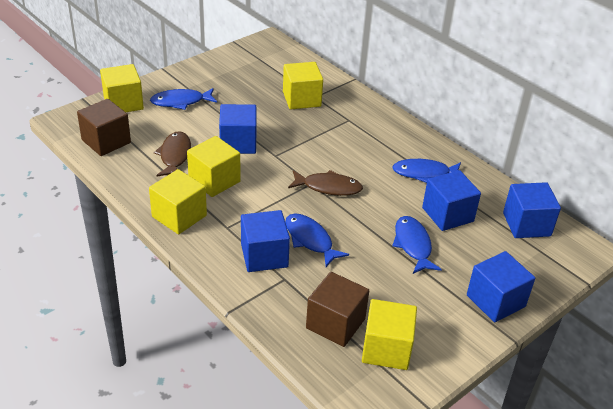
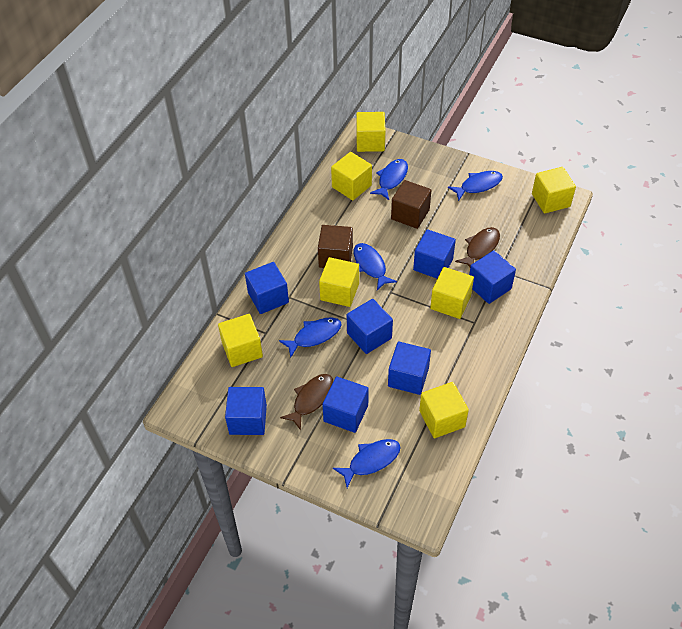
blue cube: [219,104,256,154] [241,210,290,272] [422,170,481,231] [467,251,535,322] [503,182,561,238] = 5 -> [225,387,267,435] [245,262,289,314] [322,376,369,433] [347,299,393,354] [388,341,431,395] [413,229,456,279] [469,250,516,304] = 7
blue fish: [150,88,217,110] [285,213,349,267] [392,159,461,183] [392,216,442,274] = 4 -> [279,317,342,358] [333,439,401,488] [354,243,397,290] [370,159,408,200] [448,171,503,201] = 5
yellow cube: [100,64,144,112] [149,169,207,234] [187,136,241,197] [283,62,323,109] [362,299,417,370] = 5 -> [218,314,263,367] [319,257,359,307] [331,152,372,200] [356,112,385,152] [419,382,469,438] [430,267,474,319] [532,167,576,214] = 7

